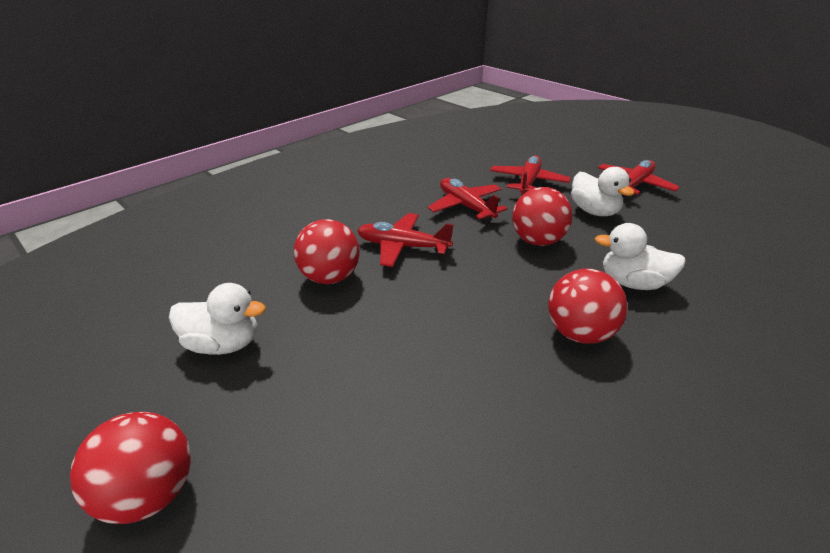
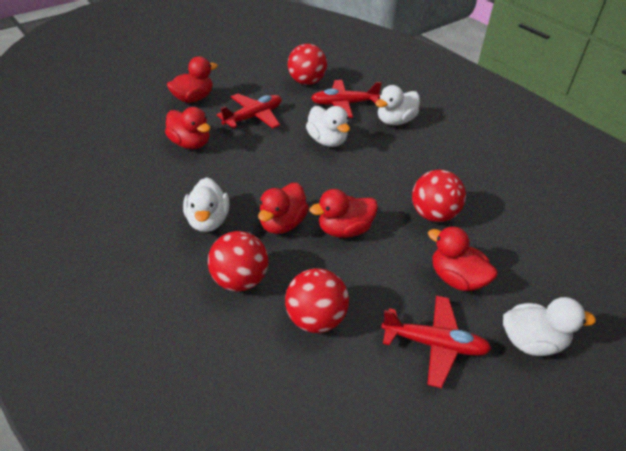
red duck: none = 0 -> [165,107,210,149] [167,57,218,103] [258,183,309,234] [310,189,378,238] [428,226,498,291] = 5
red plane: [357,213,454,267] [428,178,508,222] [490,155,571,196] [598,160,680,197] = 4 -> [217,94,281,129] [311,80,382,118] [381,296,492,388] = 3
white duck: [169,283,266,355] [571,167,634,216] [595,223,686,290] = 3 -> [183,177,229,232] [306,106,350,147] [375,85,420,125] [503,297,596,356] = 4

